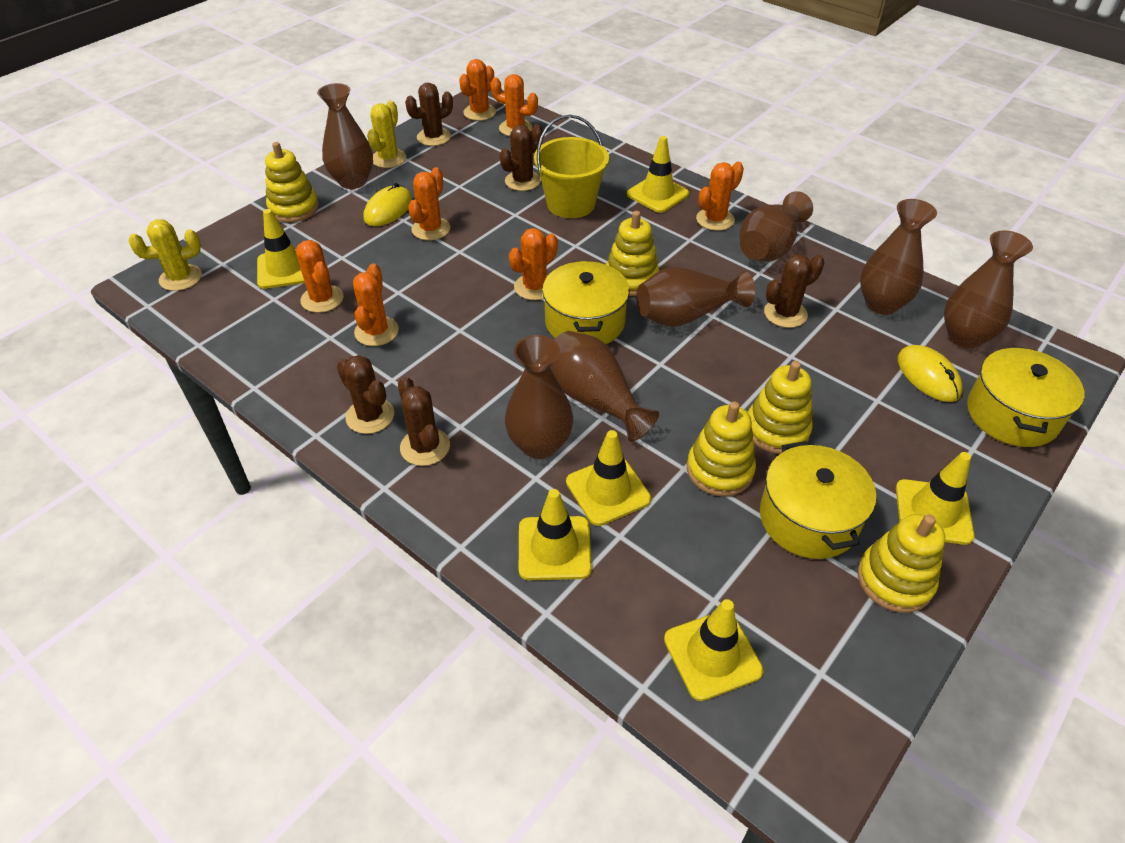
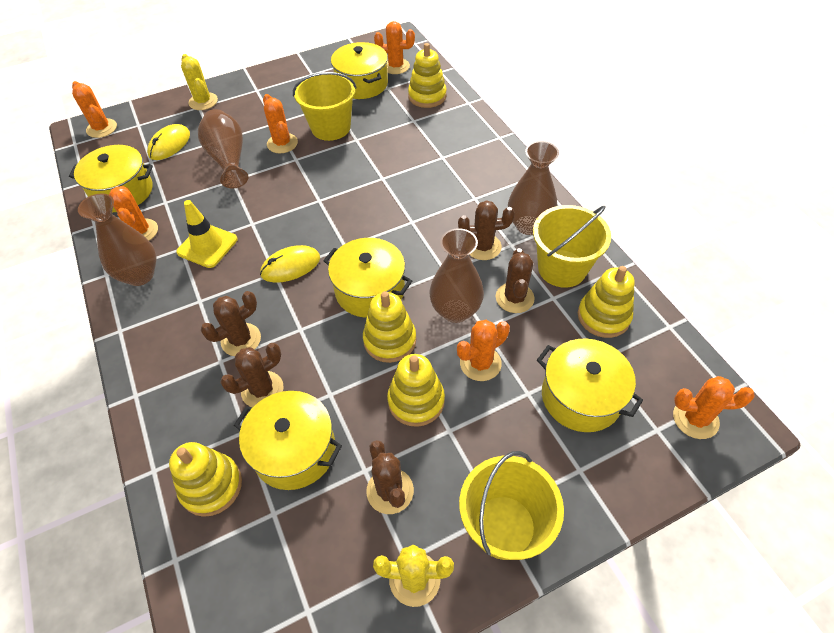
brown vase: [317,83,373,189] [505,335,573,459] [550,331,659,442] [636,267,755,326] [739,191,813,262] [860,199,937,315] [944,230,1033,349] = 7 -> [78,193,157,286] [198,109,248,188] [429,228,484,323] [508,141,559,235] = 4
orange cactus: [296,240,344,313] [353,264,399,346] [408,167,450,240] [459,59,496,121] [491,74,538,136] [509,228,558,300] [696,162,744,231] = 7 -> [72,81,117,138] [109,186,158,241] [263,94,298,153] [374,21,415,74] [457,320,510,381] [673,376,755,439] = 6
yellow bucket: [534,115,609,218] = 1 -> [293,72,356,141] [459,451,564,560] [533,205,611,288] = 3
yellow pot: [542,261,630,344] [760,441,876,559] [967,346,1084,447] = 3 -> [69,145,153,212] [234,391,342,490] [323,238,412,318] [331,42,388,99] [537,339,643,432] = 5
yellow traffic cone: [257,209,305,289] [519,489,592,580] [566,430,651,526] [627,136,689,213] [664,599,764,701] [896,452,975,545] = 6 -> [176,200,238,268] = 1

